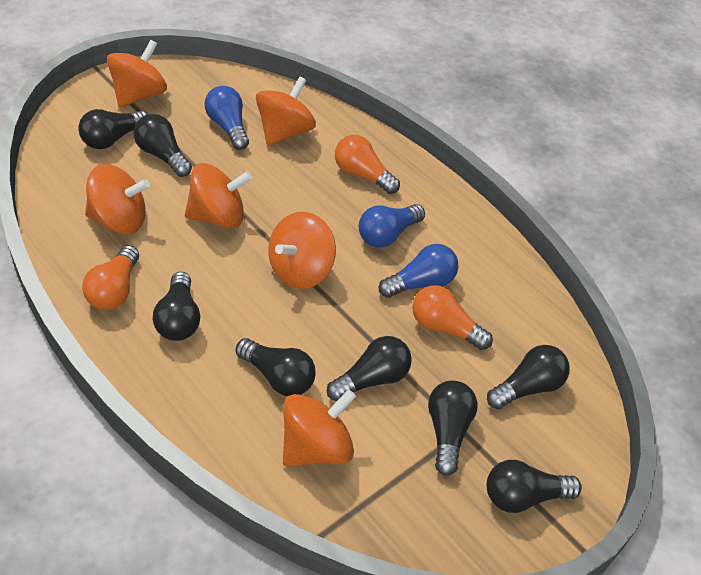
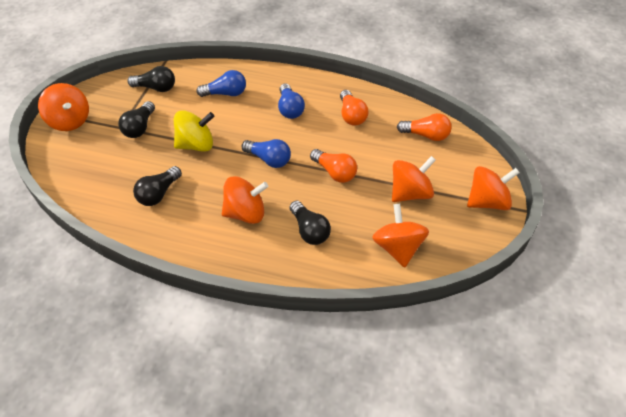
black light bulb: [78,109,148,149] [134,114,192,177] [153,272,200,341] [236,338,316,396] [327,336,412,401] [428,381,478,476] [487,345,570,409] [487,460,582,513] = 8 -> [118,101,155,138] [127,66,175,92] [133,166,182,206] [289,200,331,245] = 4
orange spinning top: [85,164,150,234] [107,40,167,108] [185,163,252,229] [256,76,316,146] [268,212,336,289] [283,389,356,466] = 6 -> [38,83,89,131] [222,176,268,224] [372,204,429,268] [392,156,436,202] [467,166,520,210] = 5
yellow spinning top: none = 0 -> [174,110,214,152] = 1

